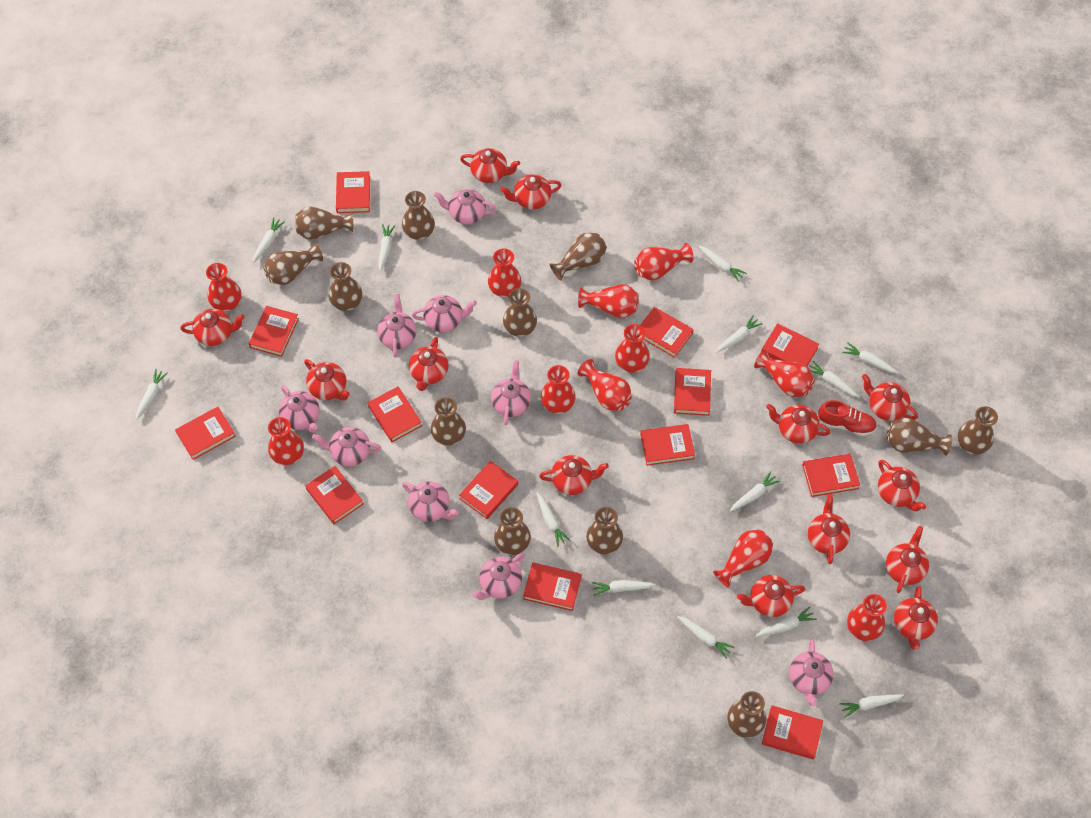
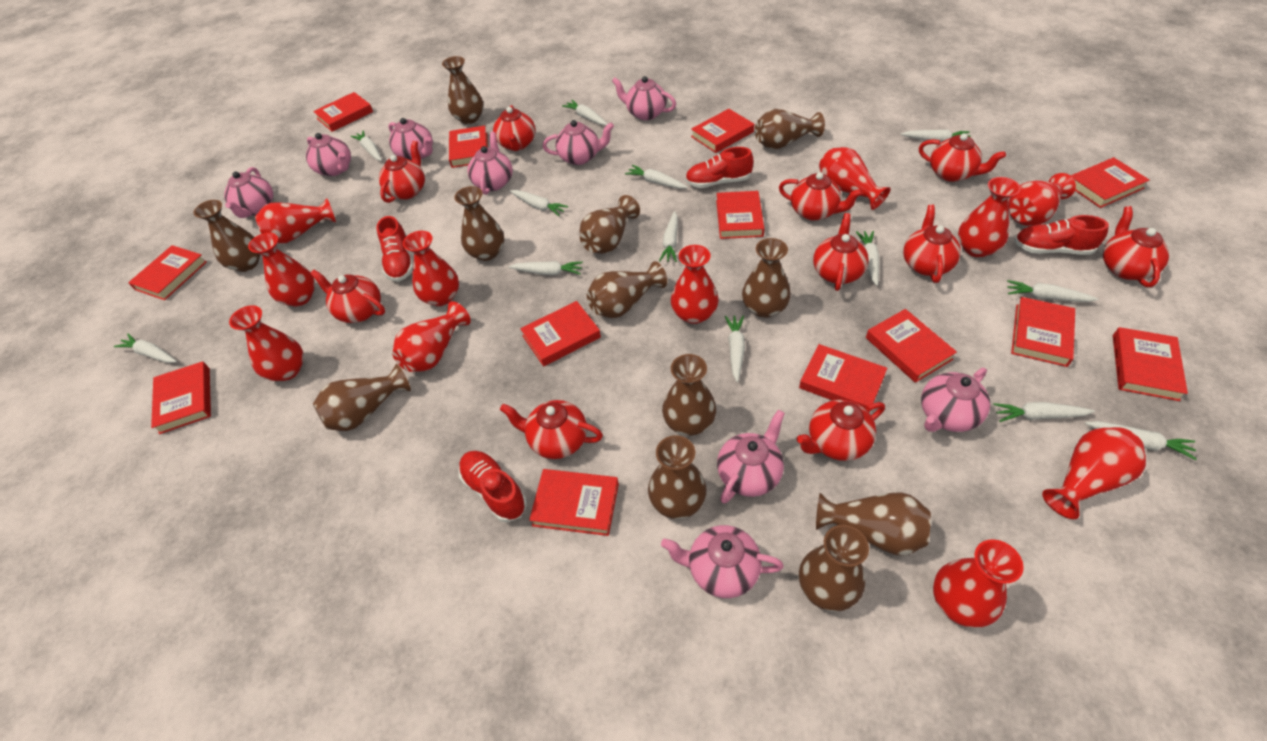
red shoe: [818,400,877,436] = 1 -> [377,216,413,282] [459,451,527,522] [685,147,753,188] [1014,215,1109,255] = 4
red teapot: [180,309,245,346] [304,359,350,401] [409,337,449,391] [460,148,520,183] [500,174,561,210] [539,455,609,495] [737,575,805,617] [766,404,831,444] [808,494,850,564] [862,374,918,421] [878,460,926,511] [886,526,929,593] [894,586,938,650] = 13 -> [310,270,385,323] [379,141,425,203] [493,105,536,151] [500,400,603,459] [779,172,863,221] [797,400,885,461] [813,213,869,291] [903,205,961,283] [919,133,1006,182] [1103,206,1169,287] = 10

